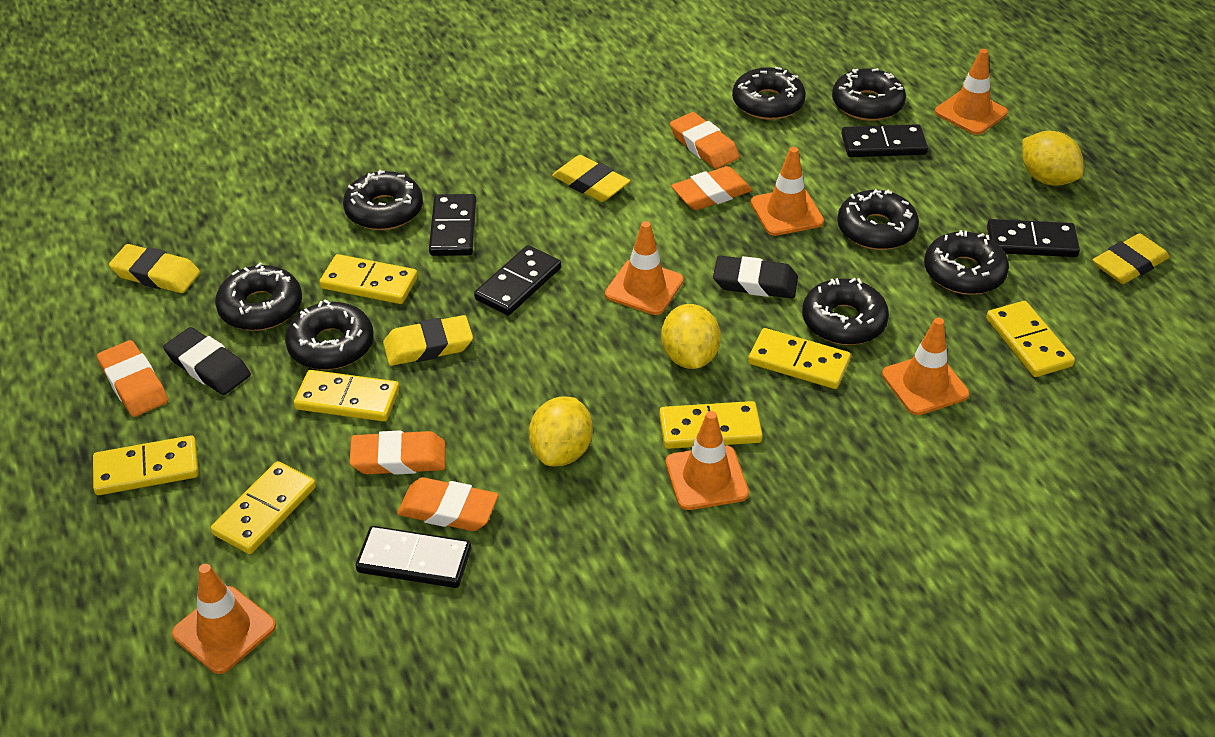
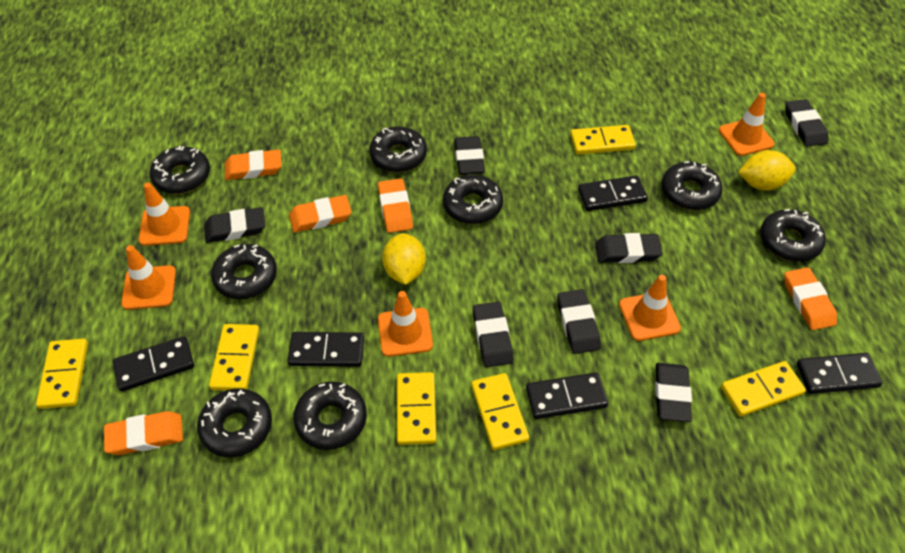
black eraser: [163,327,251,395] [713,255,798,299] = 2 -> [204,207,265,243] [454,136,485,175] [473,302,513,367] [557,289,601,354] [595,233,663,263] [655,363,692,422] [785,99,828,147] = 7
orange traffic cone: [172,564,276,674] [605,221,684,315] [666,411,749,510] [751,147,824,236] [882,318,969,415] [935,49,1008,135] = 6 -> [121,245,176,310] [139,182,190,246] [378,291,433,357] [619,275,681,341] [719,93,775,156] = 5
yellow domino: [93,435,199,495] [211,461,316,554] [294,370,399,422] [319,254,418,304] [659,401,763,449] [748,328,851,389] [986,301,1075,377] = 7 -> [36,339,88,409] [209,324,259,391] [397,372,436,445] [471,373,529,450] [570,125,636,154] [721,361,806,417] = 6
yellow eraser: [109,244,200,293] [383,315,473,366] [552,155,630,202] [1093,234,1170,284] = 4 -> none = 0
yellow lemon: [529,396,593,466] [661,304,721,369] [1022,131,1083,186] = 3 -> [382,233,426,285] [738,150,796,191] = 2

